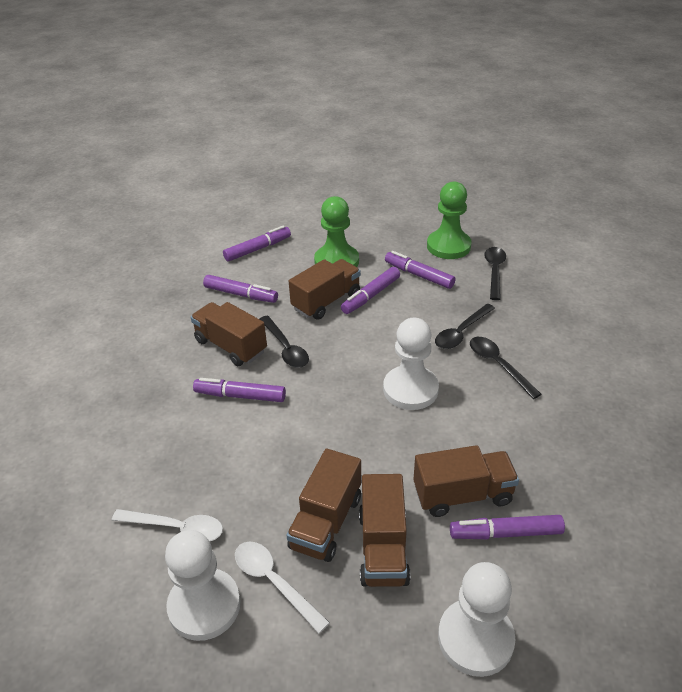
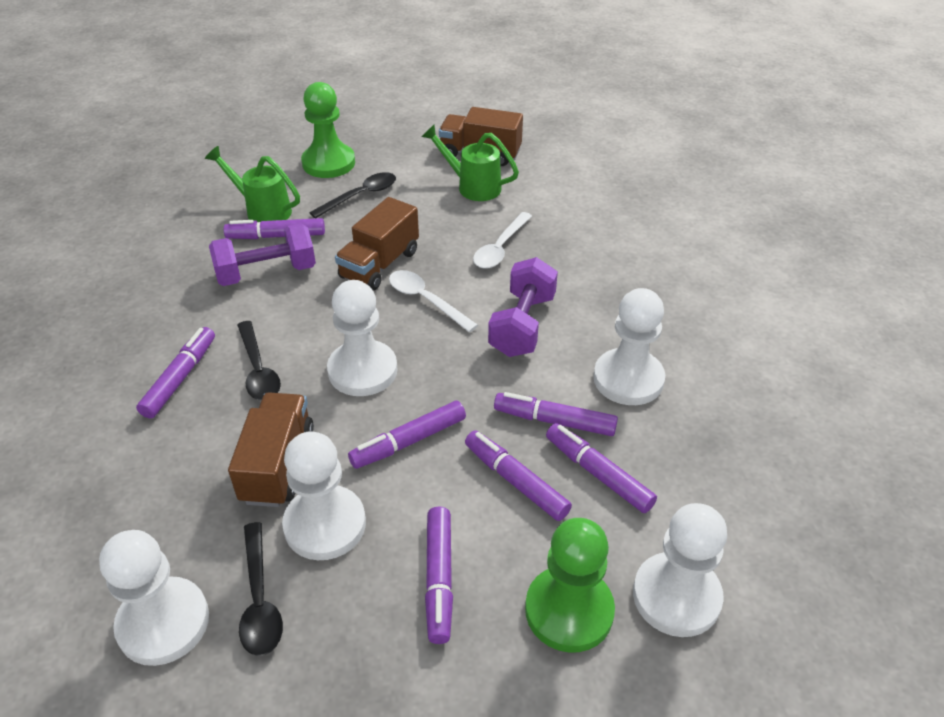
black spoon: [260,315,309,368] [435,304,495,349] [470,337,541,399] [484,247,506,300] = 4 -> [237,321,281,401] [239,522,283,656] [309,172,396,218] = 3
brown truck: [191,302,267,366] [286,449,361,562] [289,259,361,320] [359,474,411,587] [413,445,519,517] = 5 -> [228,393,314,507] [335,197,419,291] [439,107,523,166] = 3
green watering can: none = 0 -> [205,146,300,222] [422,125,519,201] = 2
purple dumbbell: none = 0 -> [209,223,316,286] [488,257,558,357] = 2
purple marker: [193,378,286,402] [203,275,278,303] [223,226,291,262] [341,267,400,314] [385,251,455,289] [450,515,565,539] = 6 -> [136,327,215,419] [224,218,325,239] [348,401,466,469] [425,506,453,644] [465,430,572,521] [494,392,618,436] [546,423,657,513] = 7
white pawn: [165,530,240,641] [383,318,439,410] [438,562,515,677] = 3 -> [99,530,209,666] [282,431,366,560] [327,280,398,396] [593,288,665,405] [633,503,727,637] = 5

